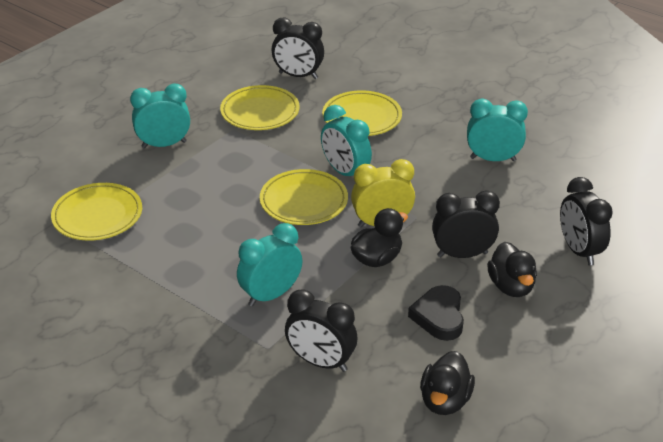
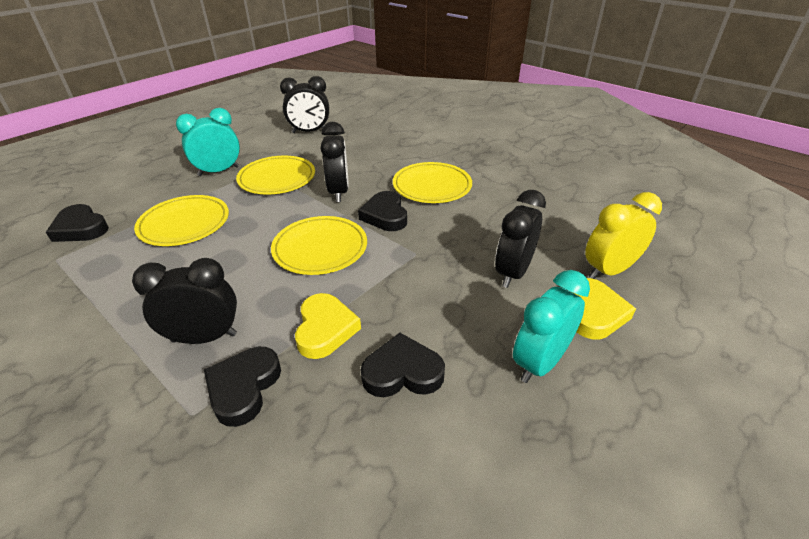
black duck: [350,208,408,267] [420,351,475,415] [487,242,537,297] = 3 -> none = 0
black heart: [408,285,464,341] = 1 -> [46,204,109,242] [204,347,281,427] [358,191,407,231] [361,333,445,397] = 4
turquoise clock: [130,84,190,148] [237,223,303,306] [321,105,372,176] [467,99,528,161] = 4 -> [176,108,240,176] [513,270,590,383] = 2
yellow heart: none = 0 -> [295,293,361,359] [572,278,636,339] = 2

